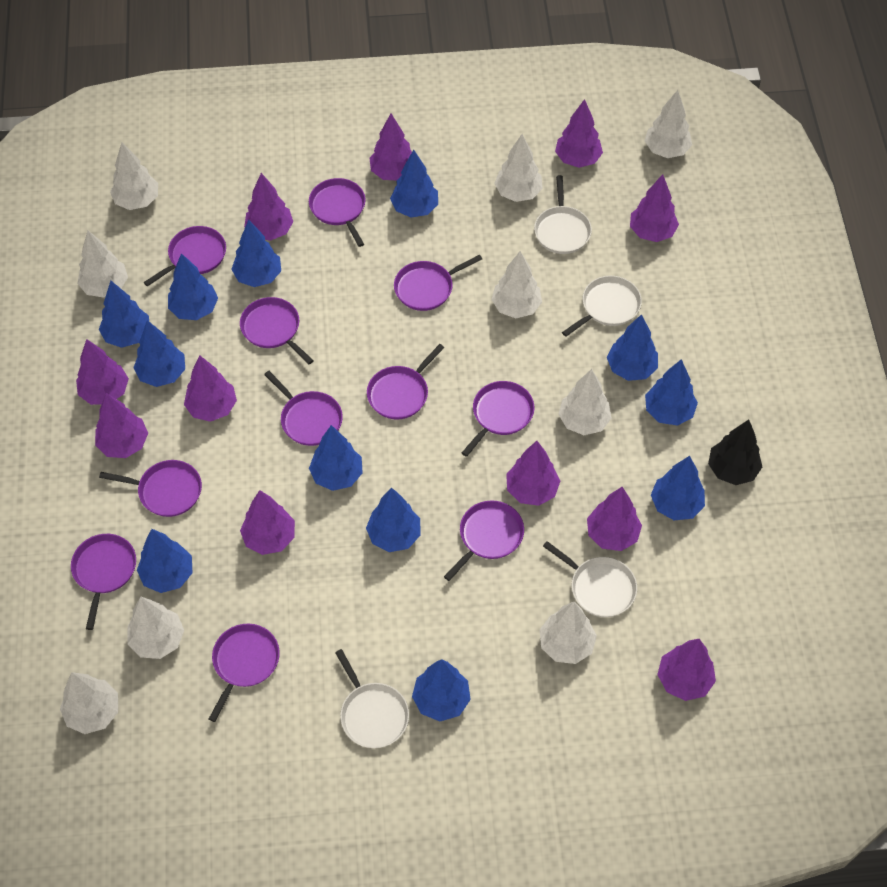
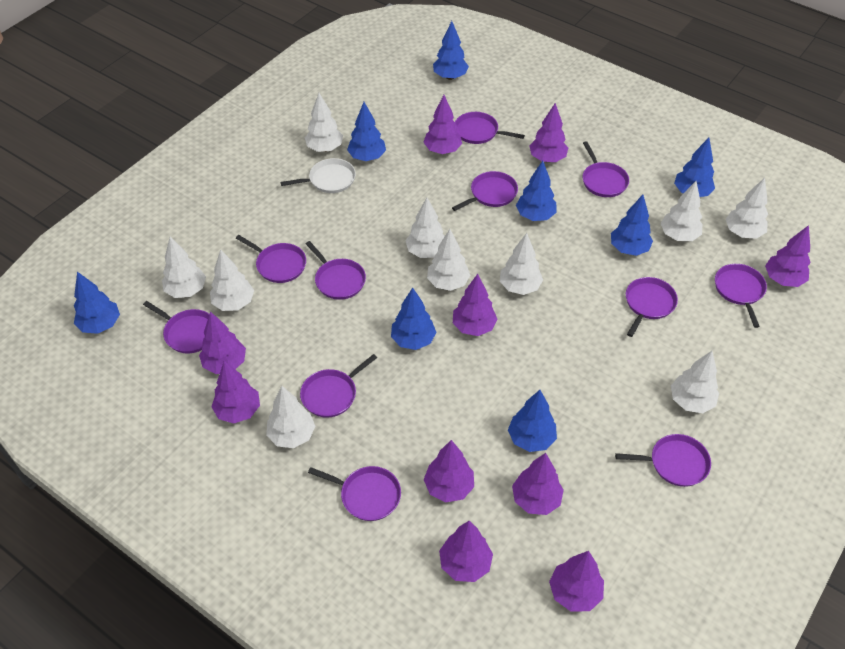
black tree: [708,420,762,485] = 1 -> none = 0
blue tree: [99,281,149,348] [133,320,185,387] [137,529,192,593] [168,253,218,320] [231,220,281,287] [309,425,363,491] [366,488,421,552] [390,150,438,218] [412,659,471,721] [607,314,658,381] [645,359,698,426] [651,456,705,521] = 12 -> [74,272,120,334] [347,102,386,161] [391,287,436,350] [433,21,469,80] [508,390,557,452] [516,161,556,221] [611,195,653,256] [674,138,715,197] = 8
purple tree: [76,339,129,405] [95,393,148,458] [184,355,237,422] [240,490,295,555] [244,173,293,241] [370,114,412,180] [506,441,560,506] [555,99,603,168] [587,487,642,551] [630,174,679,242] [657,639,716,701] = 11 -> [199,311,246,374] [211,361,260,424] [423,95,462,154] [424,440,474,502] [439,521,493,582] [453,274,497,336] [512,453,564,515] [529,103,568,162] [549,551,604,612] [765,225,811,287] = 10
white pan: [335,649,409,748] [534,175,592,254] [543,541,637,617] [562,276,642,337] = 4 -> [280,158,356,193] = 1
white tree: [60,672,118,734] [77,231,128,298] [110,142,158,210] [127,597,184,659] [491,251,542,318] [494,134,543,202] [539,602,597,664] [558,369,611,435] [645,90,692,158] = 9 -> [162,237,206,298] [210,249,254,311] [266,386,315,448] [305,93,343,152] [405,198,445,258] [427,229,470,291] [500,233,543,295] [661,181,702,241] [671,351,719,413] [725,178,768,239] = 10

